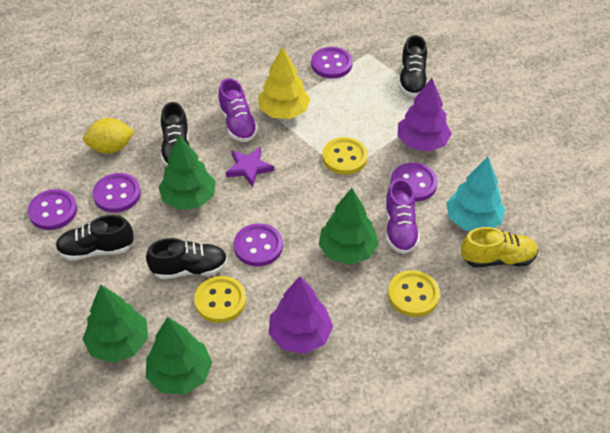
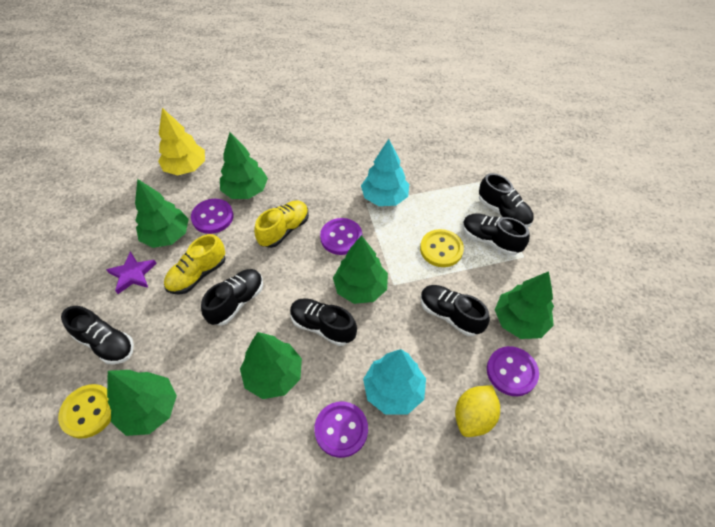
black shoe: [56,215,134,261] [146,238,228,279] [161,102,189,166] [399,35,428,97] = 4 -> [61,306,134,364] [201,269,263,326] [290,298,357,346] [421,285,490,336] [462,214,530,255] [479,173,534,227] = 6
green tree: [82,285,148,363] [146,317,212,395] [158,135,216,210] [319,188,379,265] = 4 -> [107,370,177,436] [135,179,189,248] [220,132,268,199] [240,332,302,399] [333,235,388,304] [495,271,554,339] = 6
purple button: [28,189,77,230] [93,173,141,213] [234,223,283,266] [311,47,353,79] [391,163,438,202] = 5 -> [191,199,233,234] [314,401,368,458] [320,218,362,255] [487,346,539,396] = 4
purple shoe: [218,78,258,142] [385,178,420,254] = 2 -> none = 0
purple tree: [269,276,333,354] [398,78,452,152] = 2 -> none = 0
turquoise tree: [446,157,505,231] = 1 -> [361,139,409,206] [363,349,426,415] = 2
yellow button: [194,276,246,323] [322,137,368,175] [388,270,440,317] = 3 -> [58,384,111,439] [420,229,464,267] = 2
yellow shoe: [461,227,538,267] = 1 -> [164,234,226,294] [254,201,309,248] = 2

